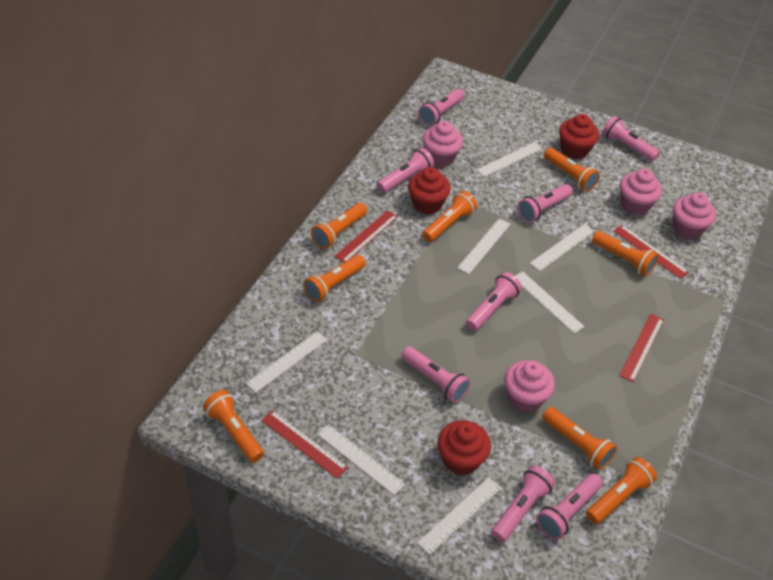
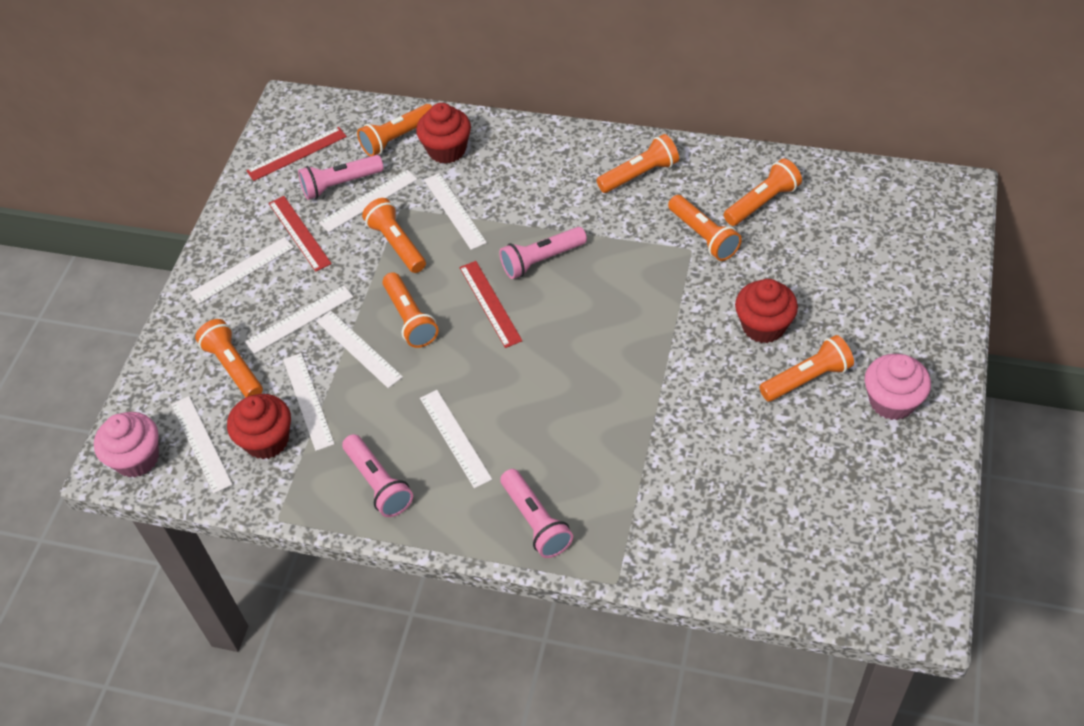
pink cupcake: [422,121,463,167] [504,360,555,412] [620,169,662,215] [673,192,716,239] = 4 -> [94,412,159,477] [865,354,931,420] = 2
pink flashlight: [377,148,434,193] [402,346,470,403] [418,89,464,126] [466,272,522,331] [492,465,555,542] [518,184,573,222] [536,473,603,540] [602,116,660,161] = 8 -> [298,155,384,200] [342,434,413,517] [499,227,587,279] [500,469,573,558] = 4
red ruler: [262,410,348,479] [334,210,398,263] [614,225,689,279] [619,314,664,382] = 4 -> [246,127,347,181] [269,196,332,272] [459,261,522,348] = 3
white ruler: [246,331,327,393] [318,424,405,496] [417,477,501,555] [457,218,511,274] [476,142,543,177] [516,271,585,334] [530,224,595,271] = 7 -> [171,396,232,493] [190,237,294,304] [245,286,353,354] [283,353,334,451] [316,311,403,388] [319,170,417,233] [420,390,492,488] [424,173,487,250] = 8

